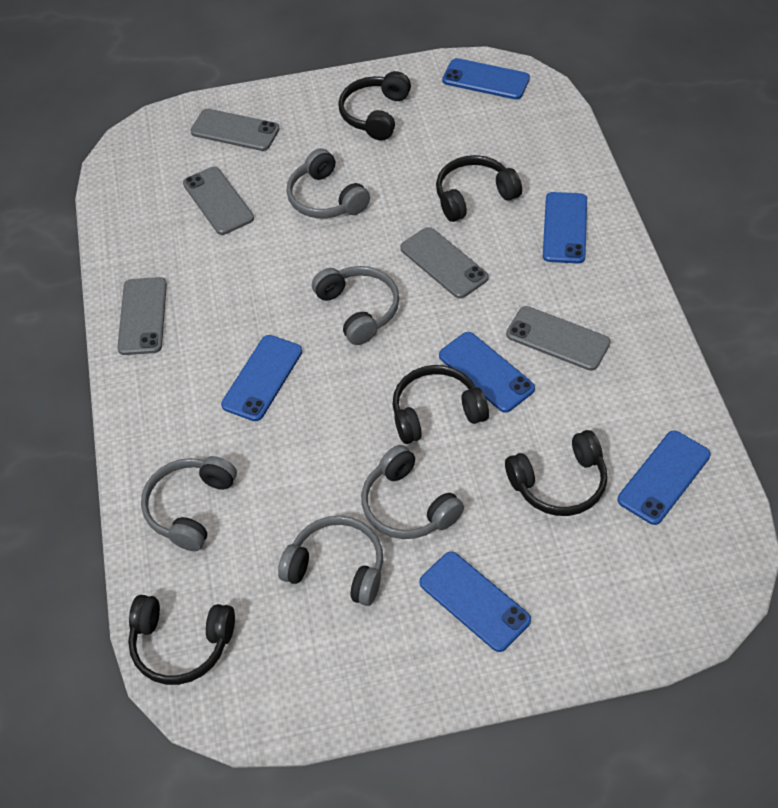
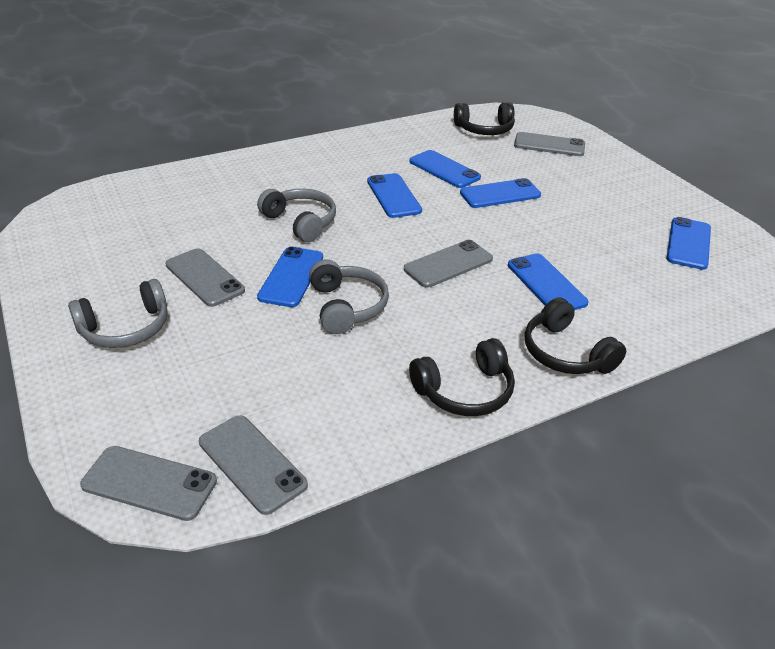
black headphones: [128,595,235,685] [338,71,411,140] [392,365,489,444] [436,155,522,222] [505,430,607,516] = 5 -> [409,338,515,416] [454,102,515,135] [525,298,626,374] = 3
grey headphones: [141,456,237,551] [278,516,383,606] [286,148,370,218] [312,266,399,345] [361,445,464,539] = 5 -> [68,279,168,348] [257,189,336,242] [309,259,389,334] = 3

